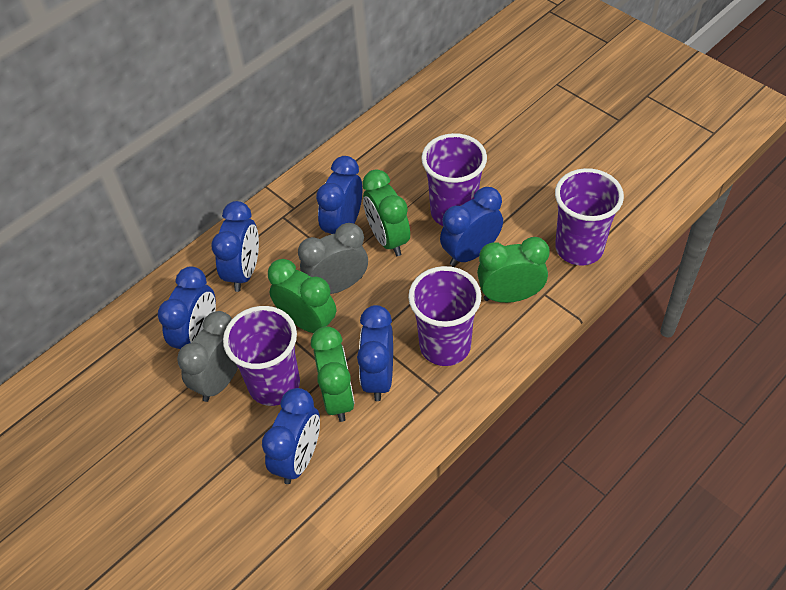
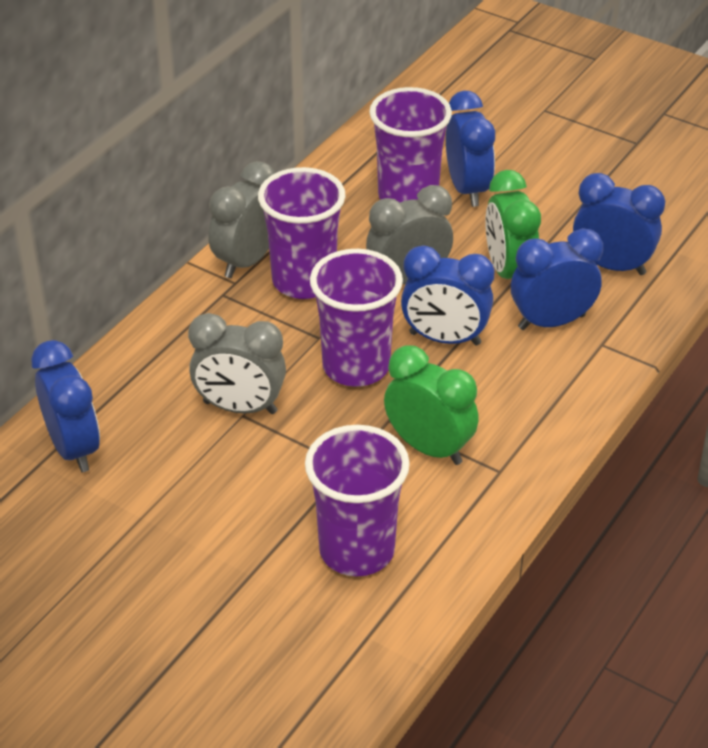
blue clock: [158,266,216,349] [211,201,259,292] [262,388,320,484] [316,156,362,234] [357,305,393,401] [440,187,503,266] = 6 -> [31,340,100,472] [401,245,494,346] [446,91,495,207] [511,228,603,330] [573,173,665,275] = 5
green clock: [268,259,336,333] [311,326,355,422] [362,169,410,256] [477,237,550,303] = 4 -> [384,345,479,465] [485,170,541,279] = 2
grey clock: [177,311,238,402] [298,223,368,294] = 2 -> [188,313,286,414] [208,161,275,278] [366,185,453,284] = 3

